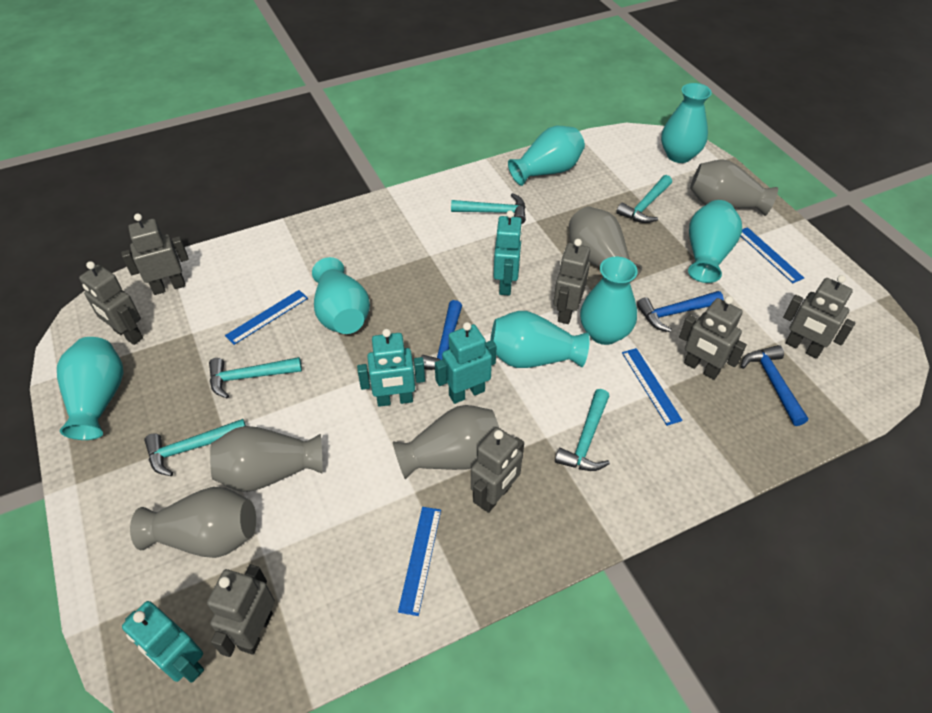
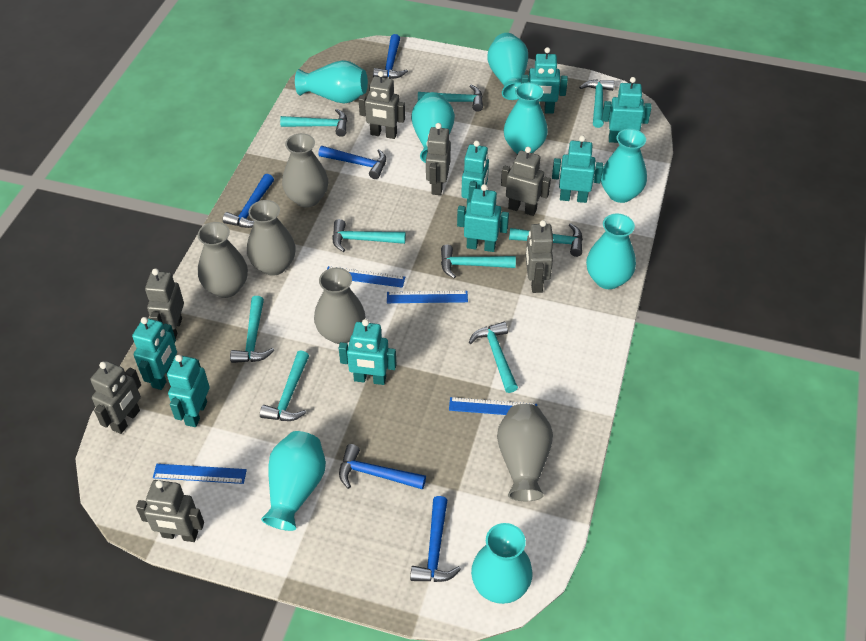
blue hammer: [421,300,462,370] [637,291,724,332] [741,345,808,426] = 3 -> [223,174,274,228] [318,146,386,179] [339,444,426,490] [373,34,408,79] [410,496,461,582] = 5
turquoise hammer: [144,419,246,476] [209,357,302,398] [451,193,526,224] [555,389,610,471] [616,175,672,223] = 5 -> [230,296,274,363] [260,350,309,421] [280,109,347,137] [332,219,406,252] [418,85,483,112] [441,245,516,279] [469,322,518,393] [509,223,583,257] [579,79,614,128] = 9
turquoise robot: [122,601,204,683] [357,329,425,407] [435,322,497,404] [494,210,523,296] = 4 -> [132,317,177,390] [167,355,210,427] [339,319,397,385] [457,184,509,252] [461,140,489,204] [521,47,568,114] [552,135,603,203] [602,77,652,143] = 8
turquoise vase: [57,337,123,440] [312,257,370,334] [490,311,590,368] [508,126,585,186] [580,257,638,345] [661,83,712,163] [688,200,742,283] = 7 -> [261,431,326,531] [295,60,368,103] [411,92,455,163] [471,523,533,604] [487,33,528,100] [504,83,548,154] [586,214,636,289] [601,129,647,203] = 8

